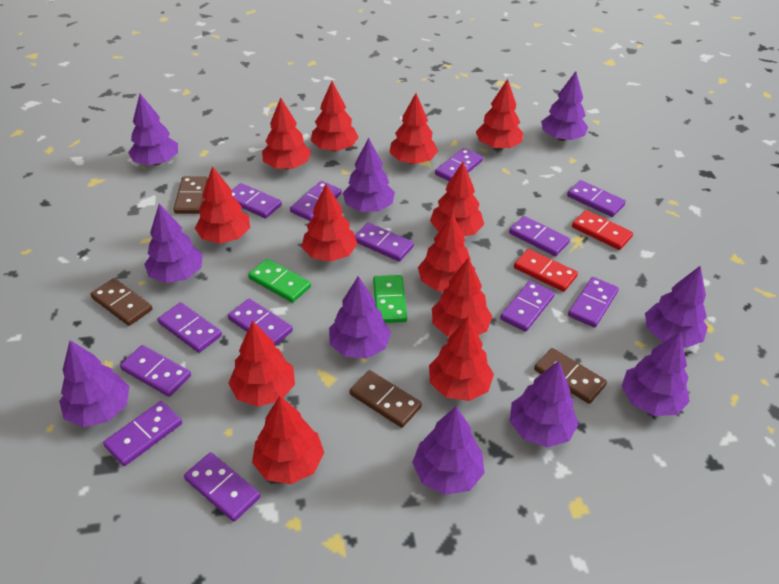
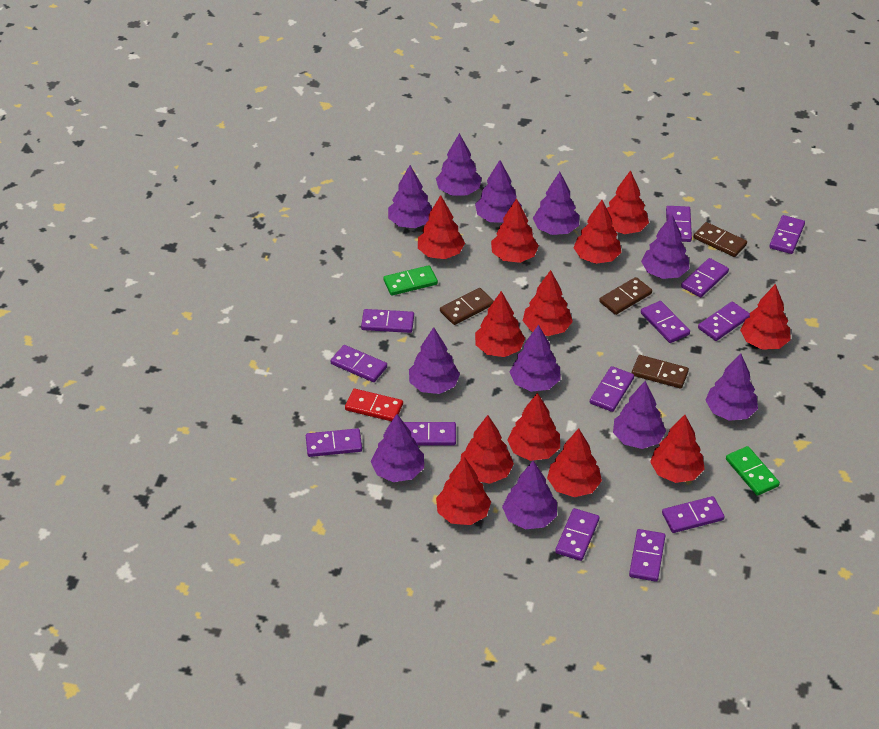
purple tree: [59,340,130,427] [128,94,178,165] [144,204,203,283] [329,276,391,359] [343,138,395,212] [412,406,485,495] [509,361,579,448] [541,71,588,141] [621,332,690,416] [645,266,708,348] = 10 -> [371,414,424,482] [388,165,432,228] [409,327,460,394] [436,133,482,195] [475,160,522,223] [502,460,557,530] [510,325,560,392] [533,172,579,235] [613,381,666,449] [641,215,689,279] [705,354,758,421] = 11
red domino: [514,249,578,292] [572,210,633,250] = 2 -> [345,389,403,421] = 1

